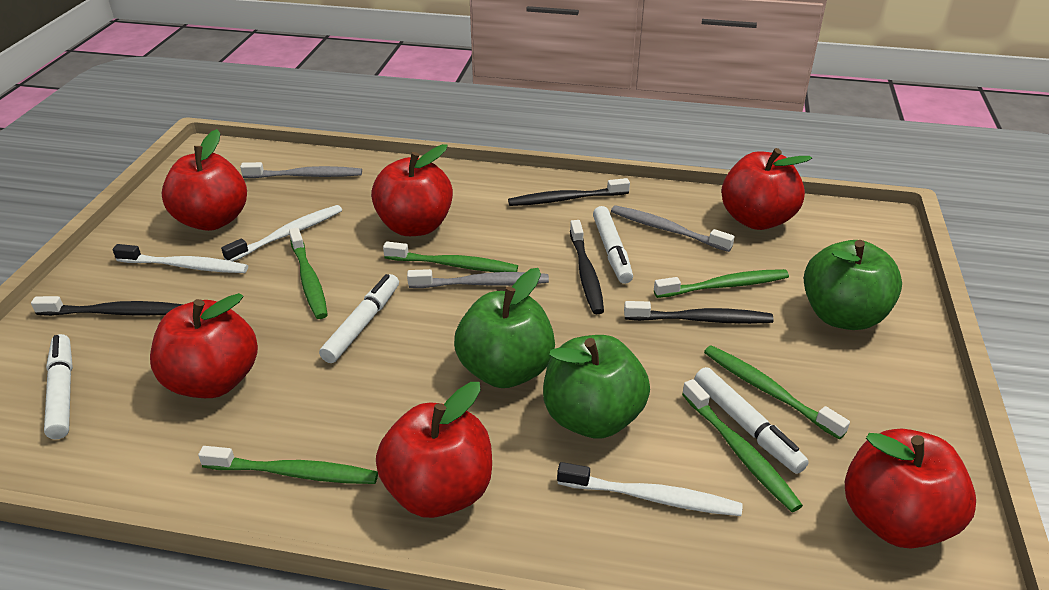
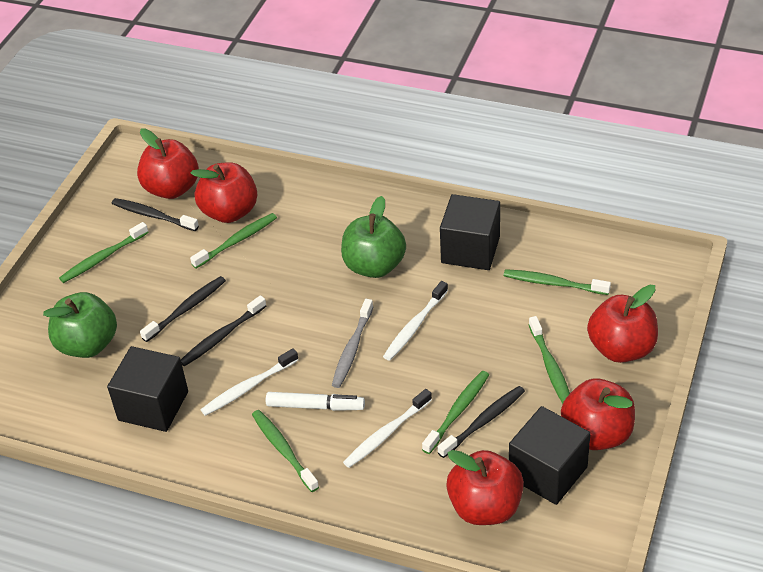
black cube: none = 0 -> [107,346,188,432] [440,194,500,270] [509,406,591,505] = 3
green apple: [454,268,555,388] [543,335,650,439] [804,240,902,330] = 3 -> [43,292,117,358] [341,196,406,278] = 2
grey toothbrush: [240,162,362,178] [407,269,549,288] [611,205,735,252] = 3 -> [332,299,373,388] = 1
red apple: [150,293,258,398] [162,129,247,231] [371,144,453,236] [376,382,492,518] [721,148,812,230] [845,428,976,549] = 6 -> [137,128,199,199] [191,162,257,223] [446,450,524,525] [561,378,635,450] [587,285,658,363] = 5
white marker: [44,334,73,439] [319,274,399,363] [593,206,633,284] [694,367,809,474] = 4 -> [266,392,365,411] = 1

